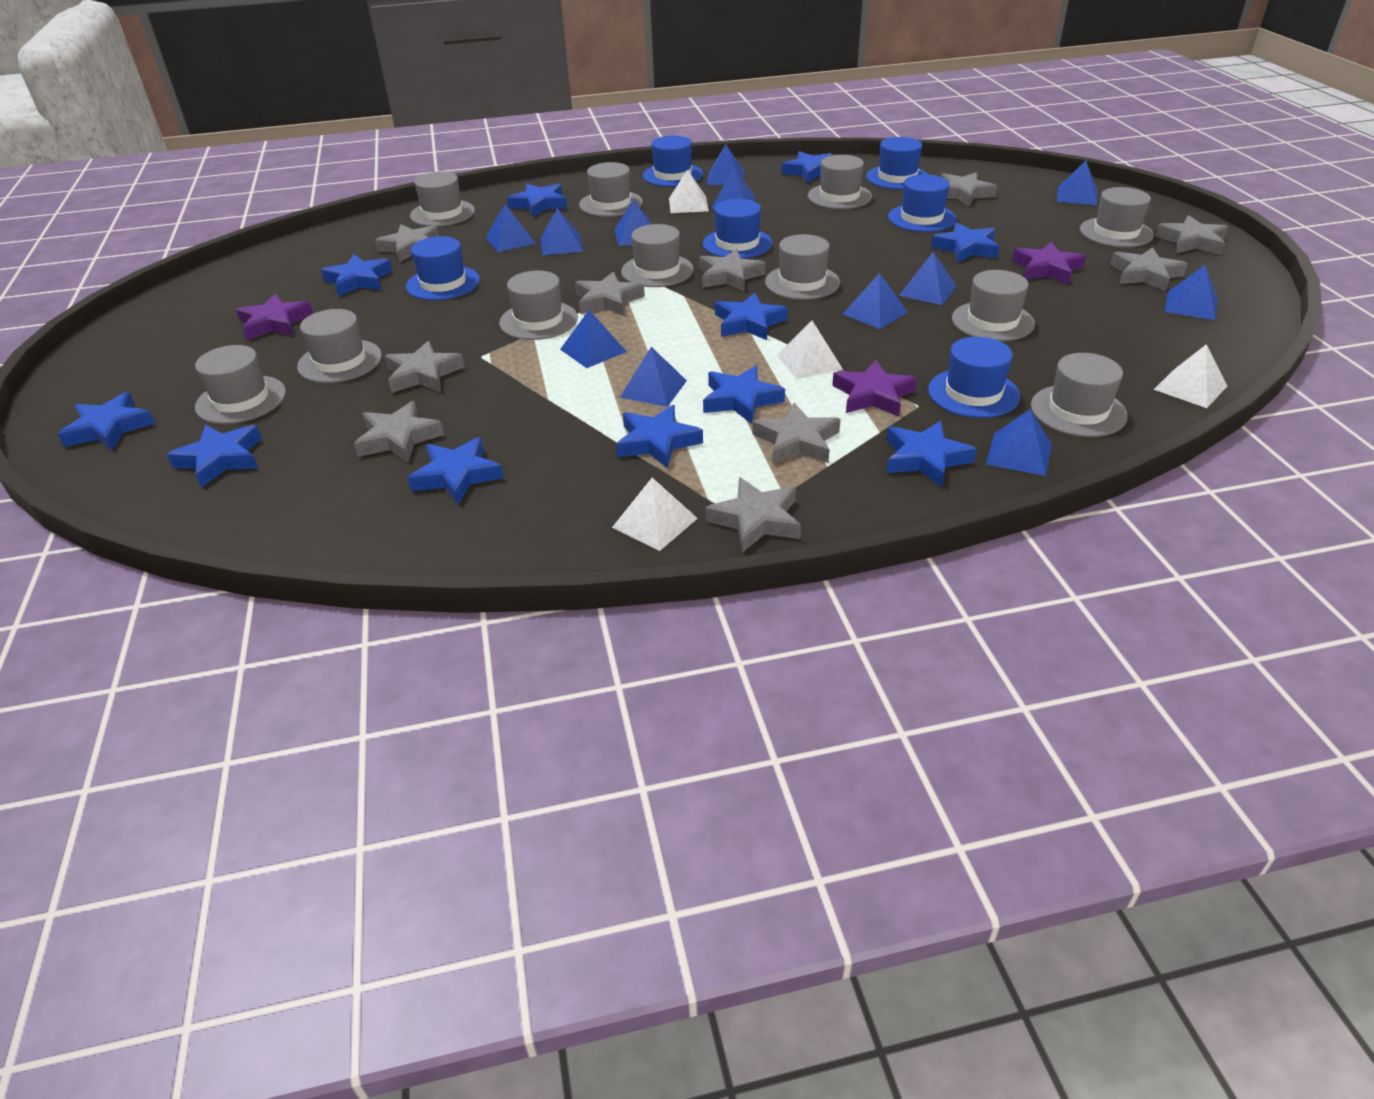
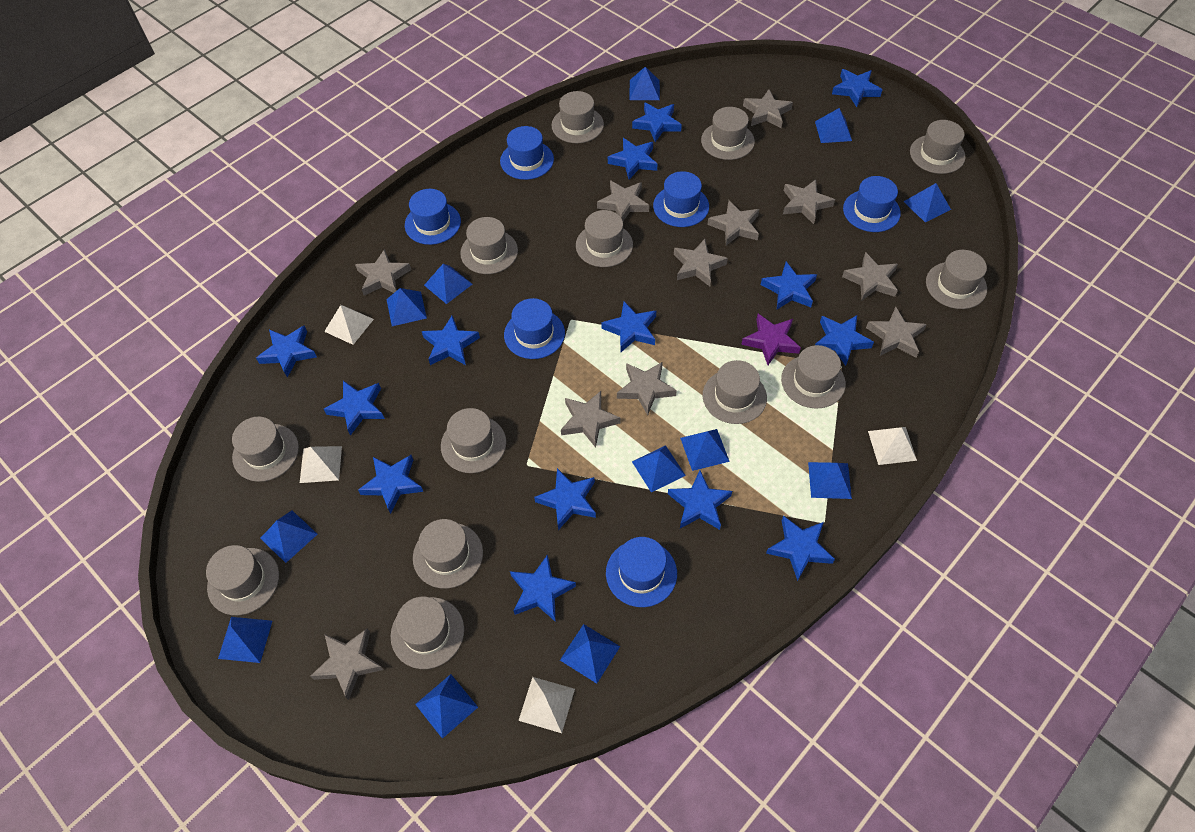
blue star: [57,392,155,450] [167,425,261,487] [321,254,392,296] [408,437,503,505] [507,184,567,217] [616,405,703,469] [703,366,785,424] [715,293,788,340] [782,151,832,183] [886,421,977,487] [931,222,1000,262] = 11 -> [256,326,317,378] [324,381,385,436] [358,455,423,514] [422,316,480,365] [510,554,576,622] [534,468,596,530] [601,302,656,352] [608,138,657,179] [632,102,682,142] [668,470,732,530] [761,262,817,309] [766,516,835,581] [815,315,874,366] [832,69,882,107] = 14
grey hat: [195,345,286,424] [297,309,382,383] [410,172,475,227] [499,270,578,340] [579,162,643,217] [621,224,694,287] [765,234,840,300] [808,155,872,209] [952,270,1035,341] [1031,353,1128,437] [1080,187,1154,247] = 11 -> [206,545,279,615] [232,417,299,482] [391,597,464,669] [413,519,483,589] [441,408,506,473] [460,217,518,274] [552,91,604,143] [576,210,633,267] [701,107,755,160] [703,360,767,424] [781,345,846,408] [910,120,965,174] [926,250,987,309] = 13
grey star: [354,401,444,462] [375,224,439,263] [385,341,465,393] [575,272,645,316] [699,249,766,291] [705,477,801,552] [752,403,841,464] [941,172,997,206] [1110,247,1187,291] [1155,215,1228,255] = 10 -> [310,628,384,700] [355,249,411,296] [561,391,620,448] [597,180,649,221] [617,362,677,415] [674,239,728,286] [708,200,759,246] [743,89,793,128] [783,179,835,224] [842,252,898,301] [866,307,927,357] = 11
purple star: [236,294,313,340] [832,360,917,417] [1012,242,1086,284] = 3 -> [741,314,801,365] = 1

